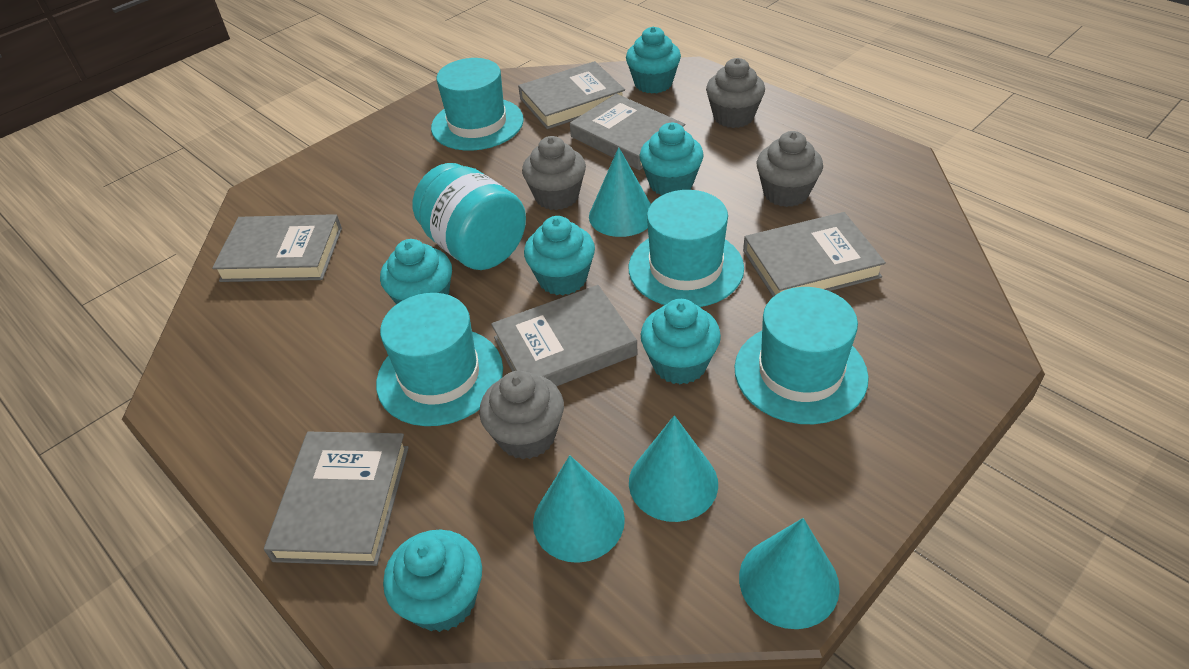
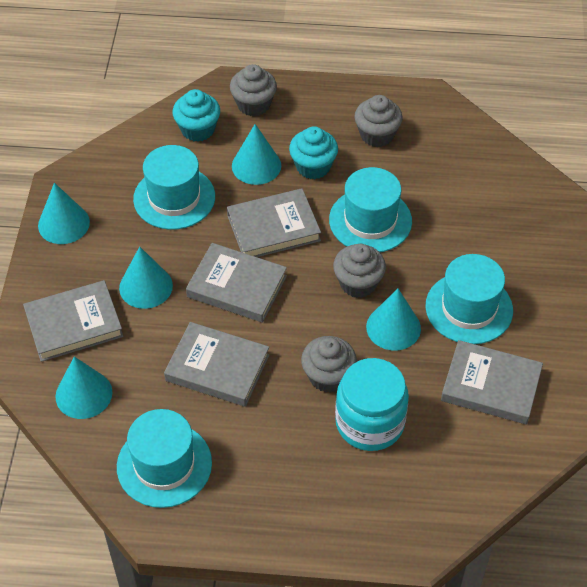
grey book: [212,214,342,282] [264,432,409,566] [491,285,638,387] [518,61,625,129] [570,94,685,170] [743,212,886,297] = 6 -> [23,280,123,362] [164,322,270,407] [186,243,287,323] [227,188,321,257] [441,340,543,424] = 5
turquoise cone: [533,455,625,563] [589,147,651,237] [629,415,718,522] [739,518,840,629] = 4 -> [38,183,90,244] [55,357,112,419] [119,247,173,309] [232,124,281,185] [366,289,421,350] = 5
turquoise cupcake: [380,239,452,304] [383,530,482,632] [524,216,595,296] [626,27,681,94] [640,123,704,195] [641,299,721,385] = 6 -> [173,89,220,142] [289,126,338,179] = 2

